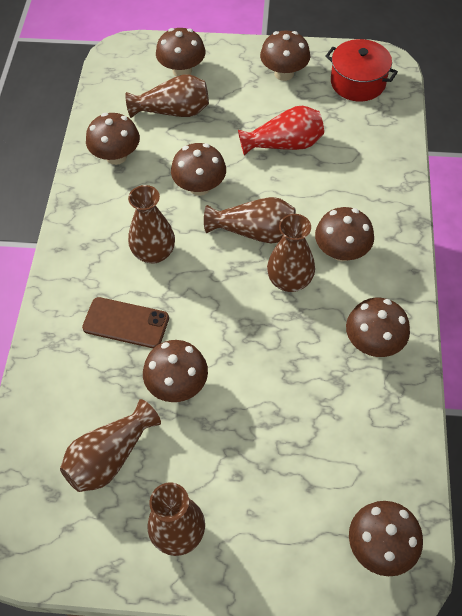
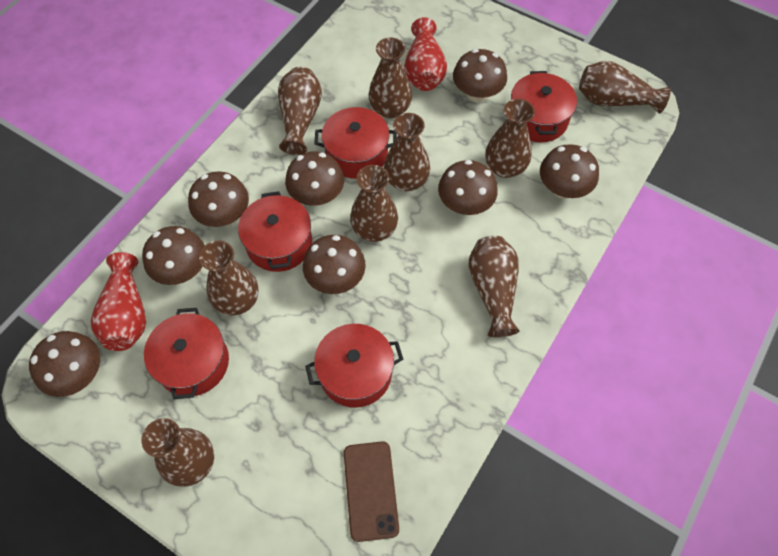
brown vase: [60,399,161,492] [125,74,209,118] [128,185,175,264] [148,482,205,556] [204,197,296,243] [267,214,315,292] = 6 -> [141,418,214,487] [199,241,258,316] [278,67,322,155] [350,165,398,242] [369,38,412,119] [384,113,430,191] [469,236,520,337] [485,99,535,178] [579,61,671,114] = 9
red pot: [325,39,398,101] = 1 -> [144,308,229,399] [238,191,312,272] [305,324,403,408] [314,107,397,179] [511,71,577,143] = 5
red vase: [238,106,324,156] = 1 -> [91,252,146,351] [404,17,447,91] = 2

